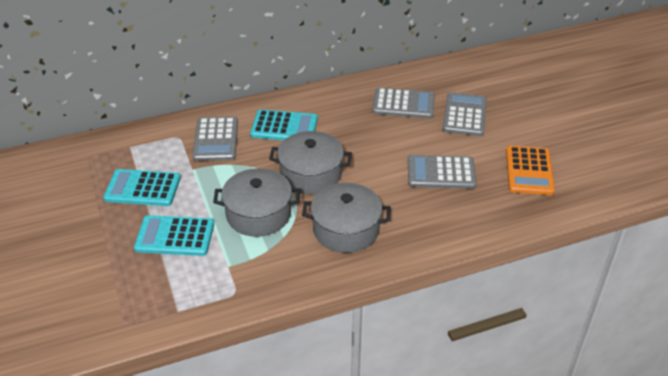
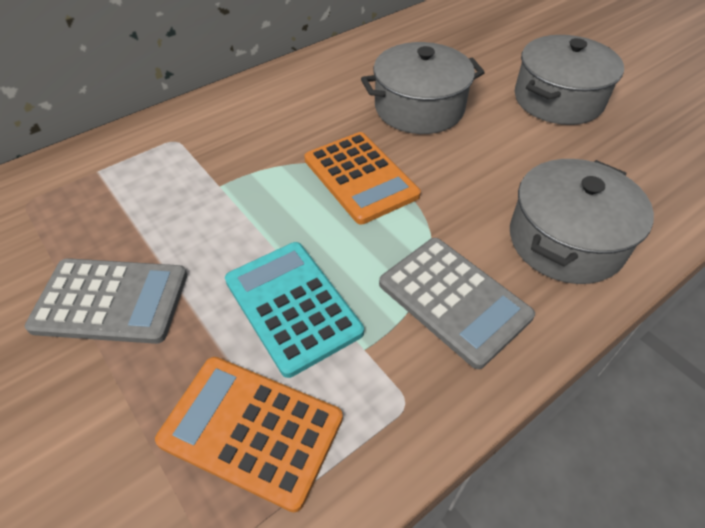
grey calculator: [192,117,238,161] [372,88,435,119] [408,155,476,189] [443,92,487,136] = 4 -> [25,258,187,344] [379,238,535,369] = 2
orange calculator: [506,146,555,195] = 1 -> [155,357,343,512] [304,132,421,224] = 2
turquoise calculator: [103,169,181,206] [134,215,214,256] [250,109,318,140] = 3 -> [225,242,364,378] = 1

